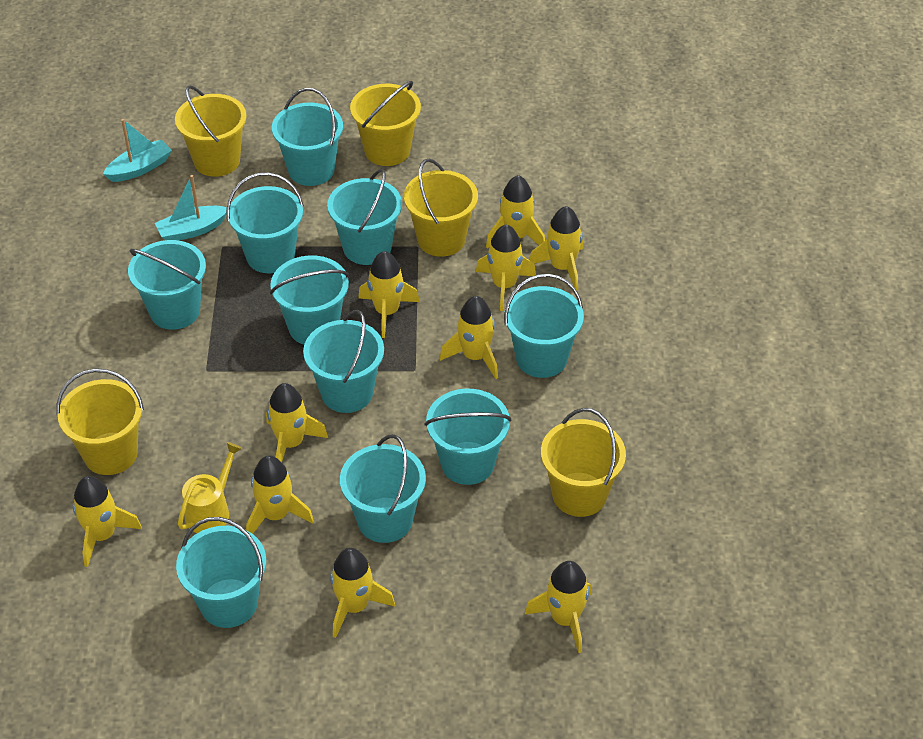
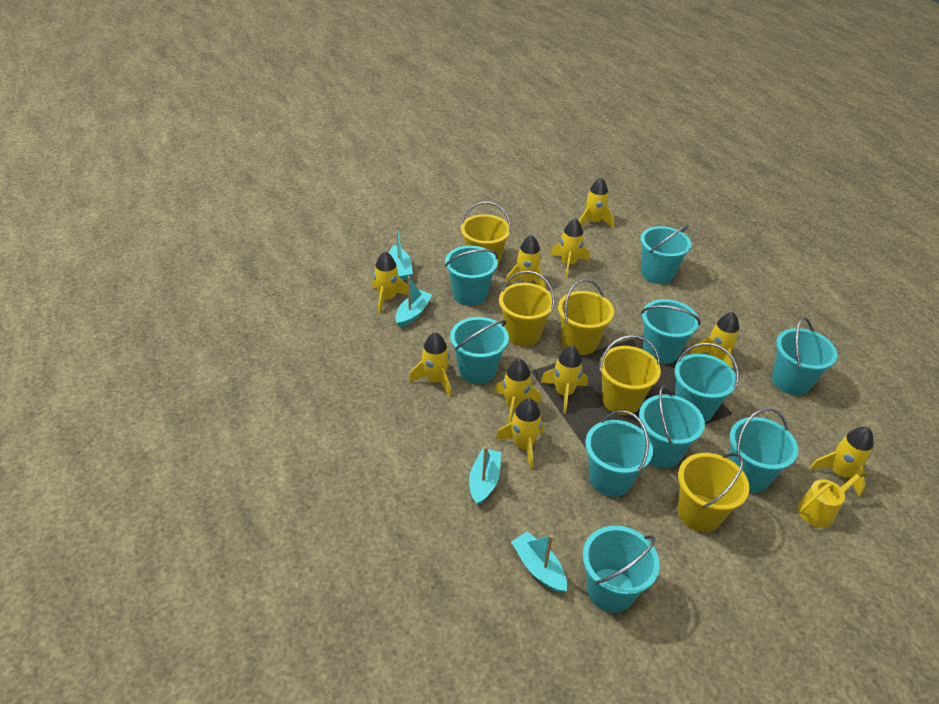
turquoise boat: [103,119,172,182] [155,175,227,241] = 2 -> [389,226,413,280] [396,276,432,328] [469,446,501,506] [511,531,567,593] = 4

